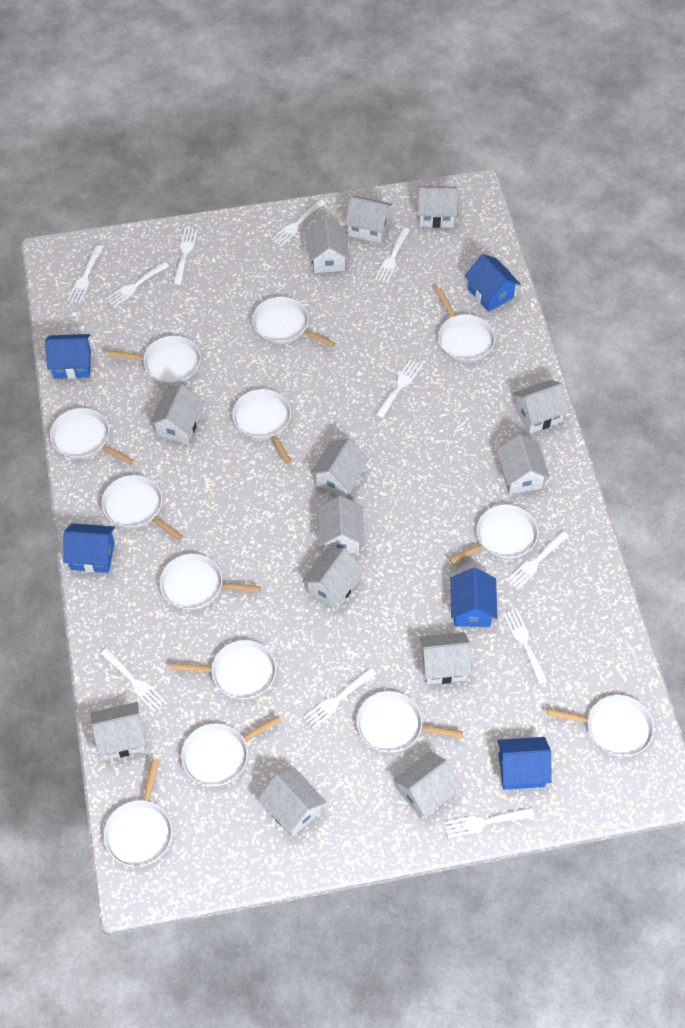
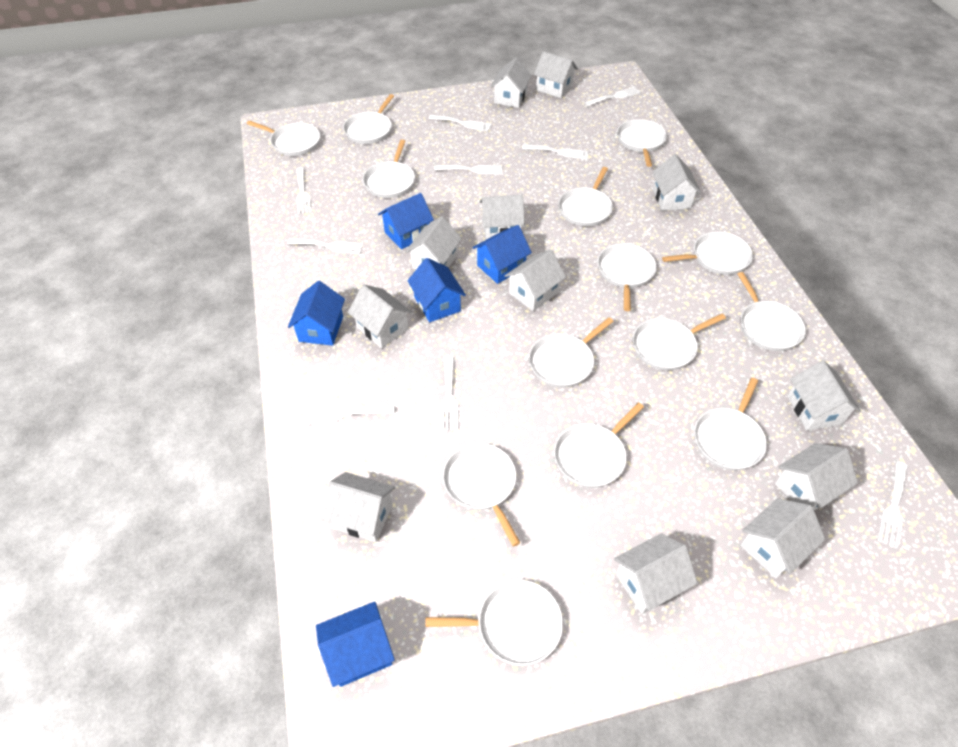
white fork: [67,245,103,304] [100,648,166,712] [105,261,169,308] [173,228,198,285] [271,199,326,247] [303,668,376,729] [375,227,410,284] [375,359,422,418] [444,807,535,838] [503,609,548,684] [506,531,569,590] = 11 -> [287,238,363,254] [296,168,312,214] [303,404,395,425] [429,115,492,131] [434,165,502,174] [441,356,458,431] [522,144,589,159] [585,87,641,106] [878,461,908,549] = 9
white house: [91,702,146,760] [149,384,204,444] [258,768,327,837] [302,548,364,610] [306,217,349,273] [310,438,369,498] [318,496,364,554] [345,196,393,243] [393,751,461,819] [418,186,458,228] [419,632,472,685] [497,434,550,494] [513,380,569,434] = 13 -> [322,472,395,542] [348,284,412,348] [405,216,462,270] [480,195,525,240] [490,57,532,108] [505,250,566,311] [534,51,578,98] [614,533,698,614] [652,154,701,211] [740,498,825,578] [775,443,858,511] [788,360,861,431] = 12
white pan: [50,408,134,465] [102,475,183,541] [104,759,172,867] [107,336,201,384] [160,554,261,610] [171,640,276,700] [181,715,282,786] [232,389,291,464] [252,297,335,347] [357,691,463,753] [435,288,495,362] [449,504,538,564] [547,695,654,757] = 13 -> [247,120,320,156] [343,94,394,144] [363,140,415,198] [425,580,563,665] [442,443,520,547] [529,317,614,388] [554,402,644,488] [558,167,613,226] [597,244,657,311] [617,119,667,167] [633,314,726,370] [662,232,753,275] [694,378,767,470] [737,272,806,351] = 14

